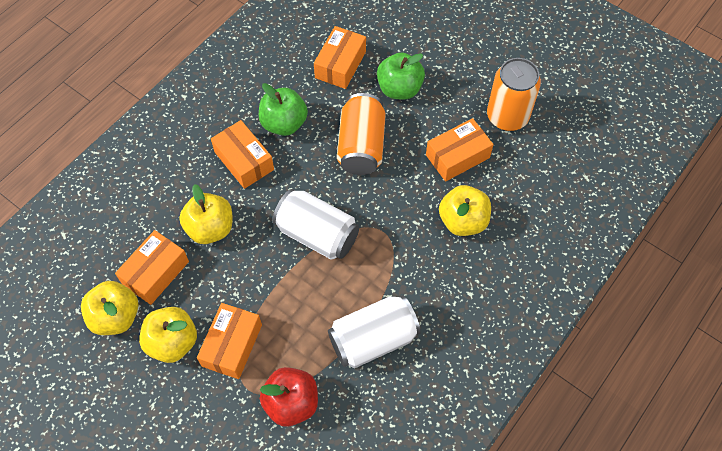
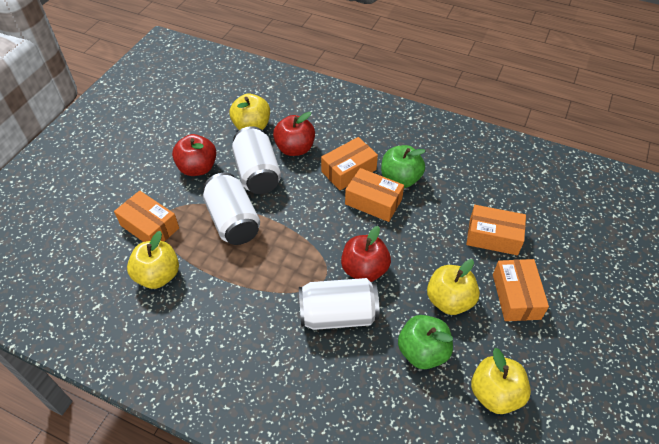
orange can: [337,93,386,175] [487,58,541,131] = 2 -> none = 0
red apple: [260,367,318,427] = 1 -> [172,134,216,176] [273,112,315,156] [341,226,391,282] = 3
white can: [273,189,359,260] [328,295,421,368] = 2 -> [203,173,260,245] [232,126,281,194] [299,278,379,330] = 3

